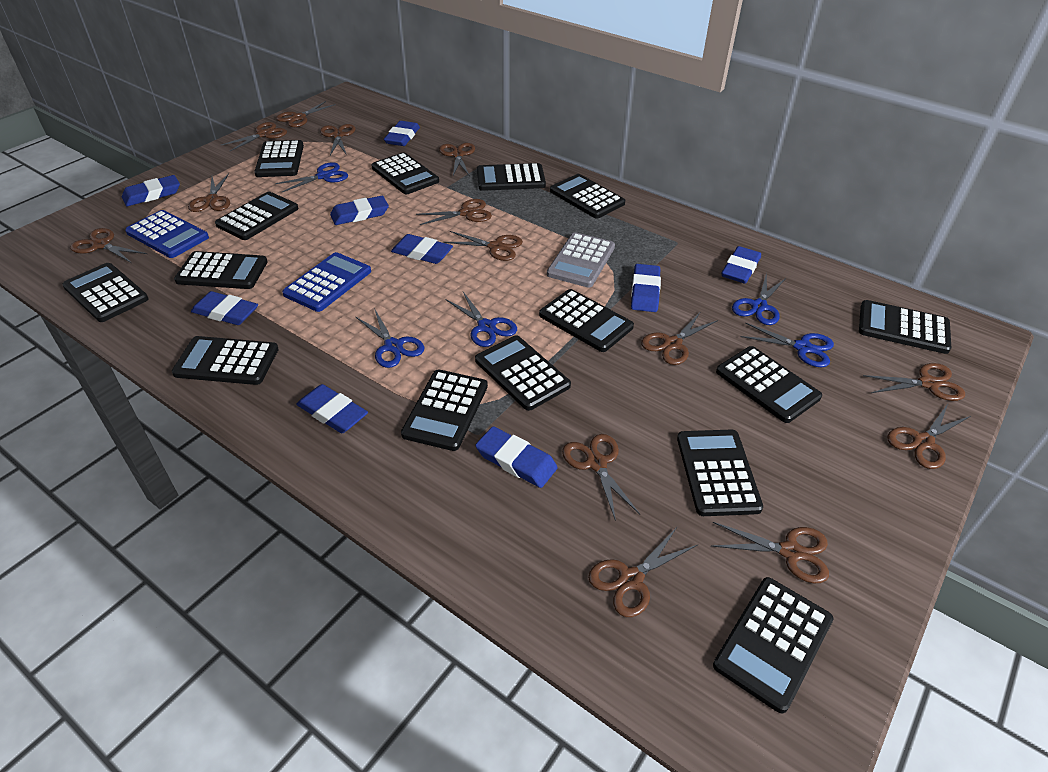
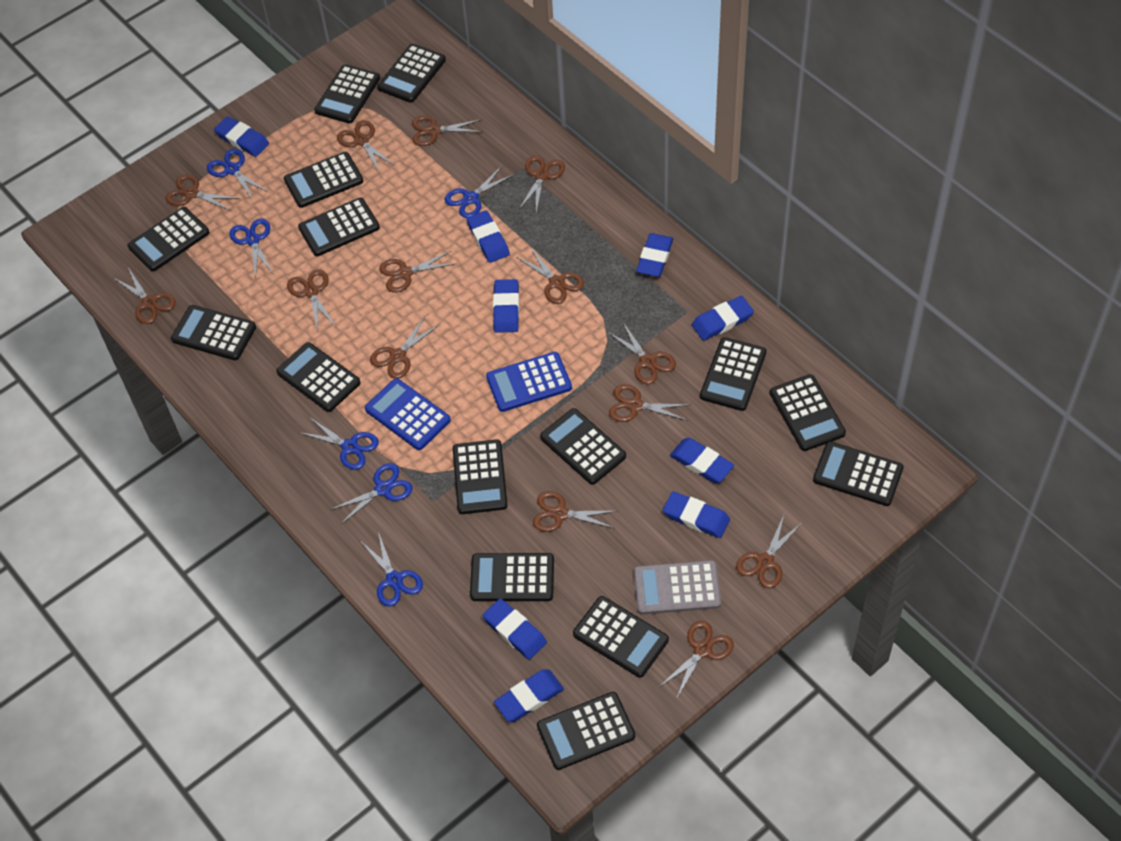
blue scissors: [275,162,348,192] [356,308,425,368] [445,292,517,347] [732,273,786,325] [740,323,834,367] = 5 -> [207,149,268,200] [230,218,273,279] [299,417,379,470] [330,463,413,525] [361,532,423,607] [444,166,514,218] = 6

